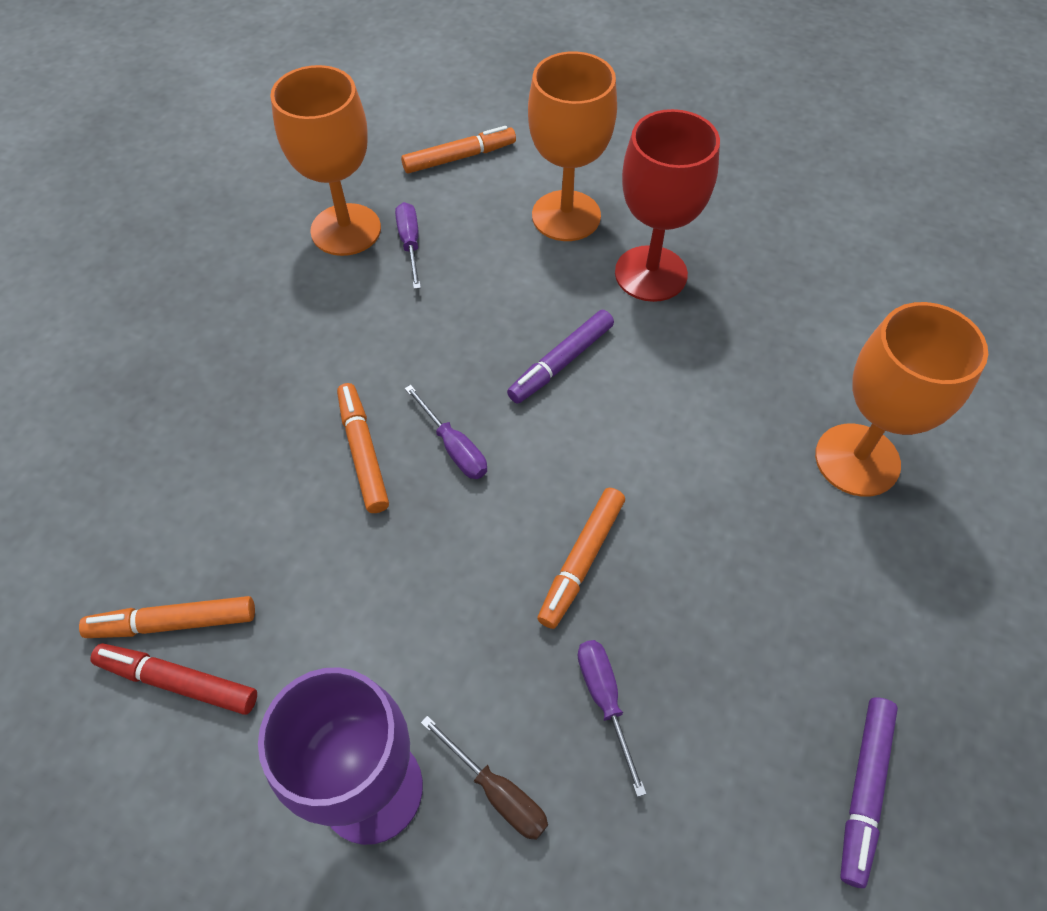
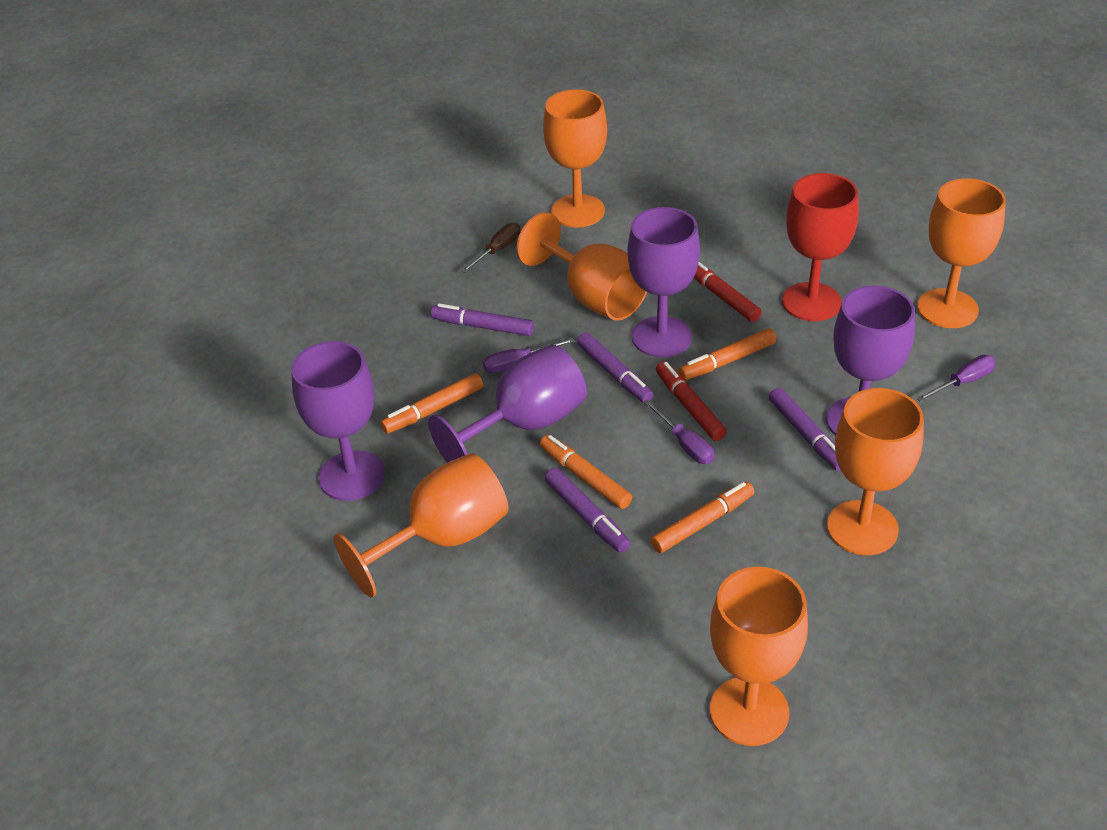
orange goblet: [270,65,381,256] [528,51,617,241] [815,302,988,497] = 3 -> [333,453,509,598] [516,212,647,321] [543,89,607,228] [710,567,808,746] [827,388,924,555] [917,178,1006,328] = 6
purple goblet: [258,667,423,845] = 1 -> [291,341,385,501] [428,345,587,463] [627,207,700,357] [826,285,915,435] = 4
purple marker: [507,310,614,404] [840,697,898,888] = 2 -> [431,303,534,336] [545,468,630,553] [577,333,653,403] [769,388,841,471] = 4
red marker: [90,643,257,715] = 1 -> [656,361,727,441] [694,262,762,322] = 2

